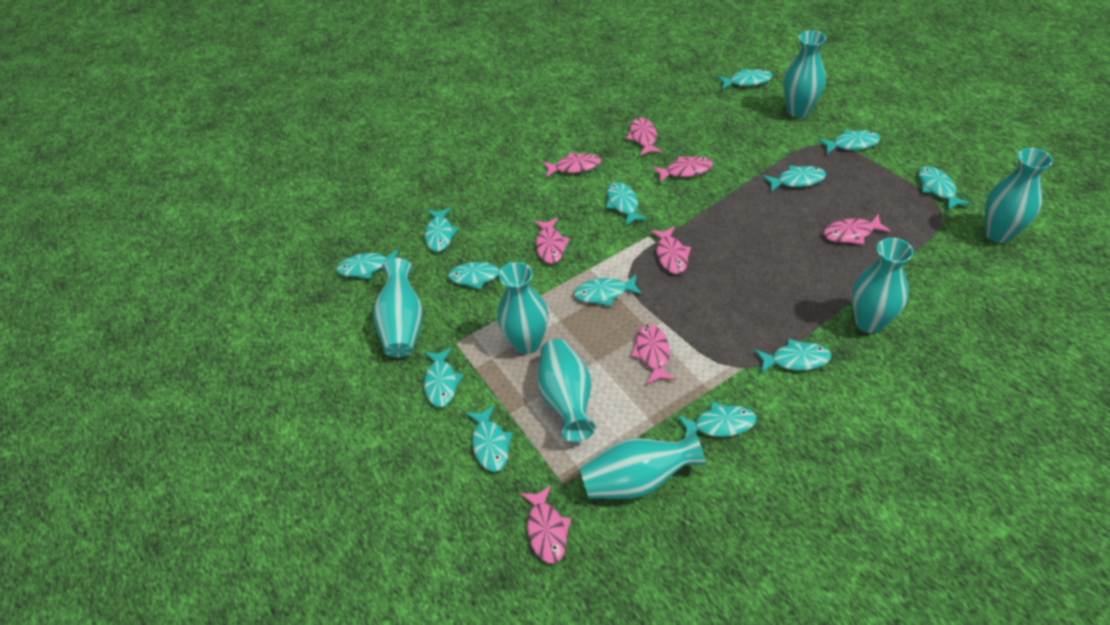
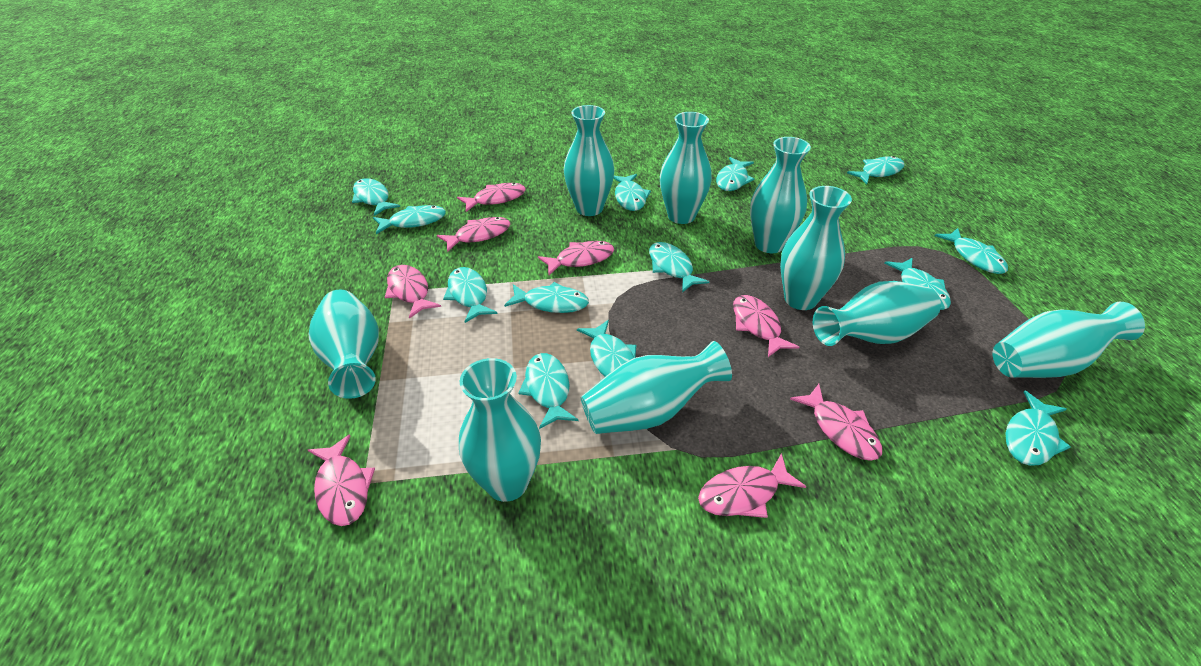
turquoise vase: [373,258,423,358] [497,262,548,354] [537,339,596,442] [580,431,706,499] [783,30,826,118] [852,238,914,333] [985,148,1053,243] = 7 -> [309,290,379,399] [459,358,541,502] [564,105,615,216] [581,341,732,434] [660,112,712,224] [750,137,811,253] [780,186,852,310] [813,281,941,346] [993,302,1145,378] = 9

